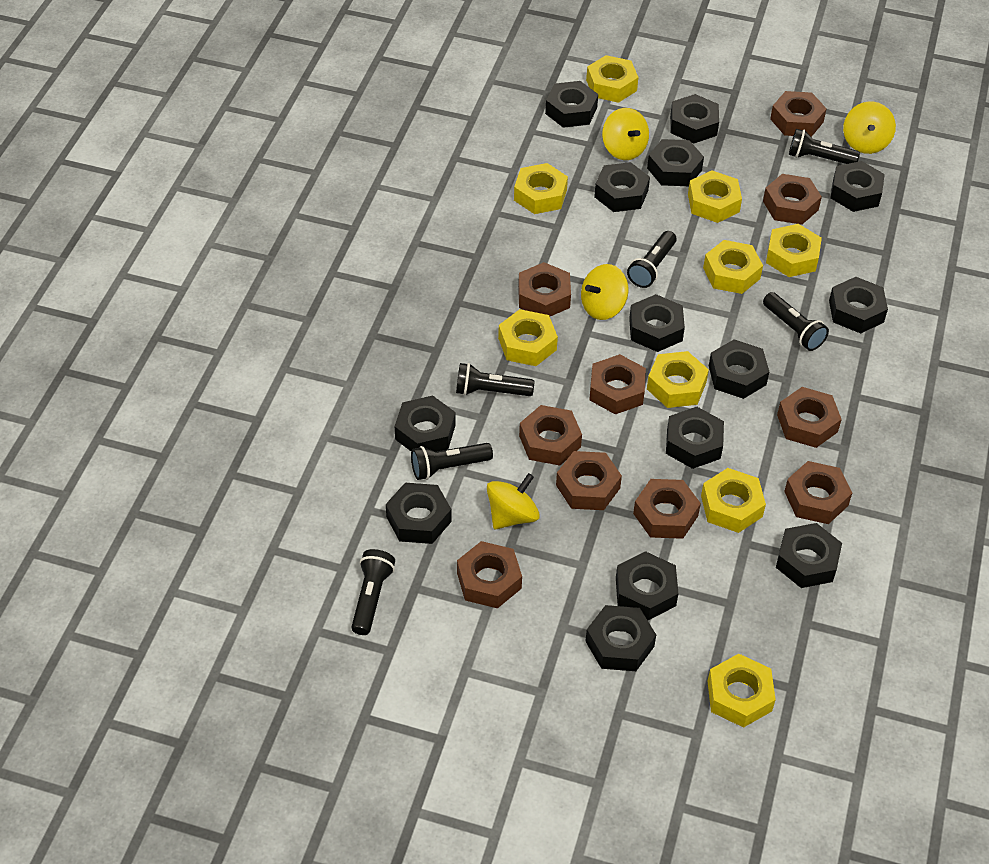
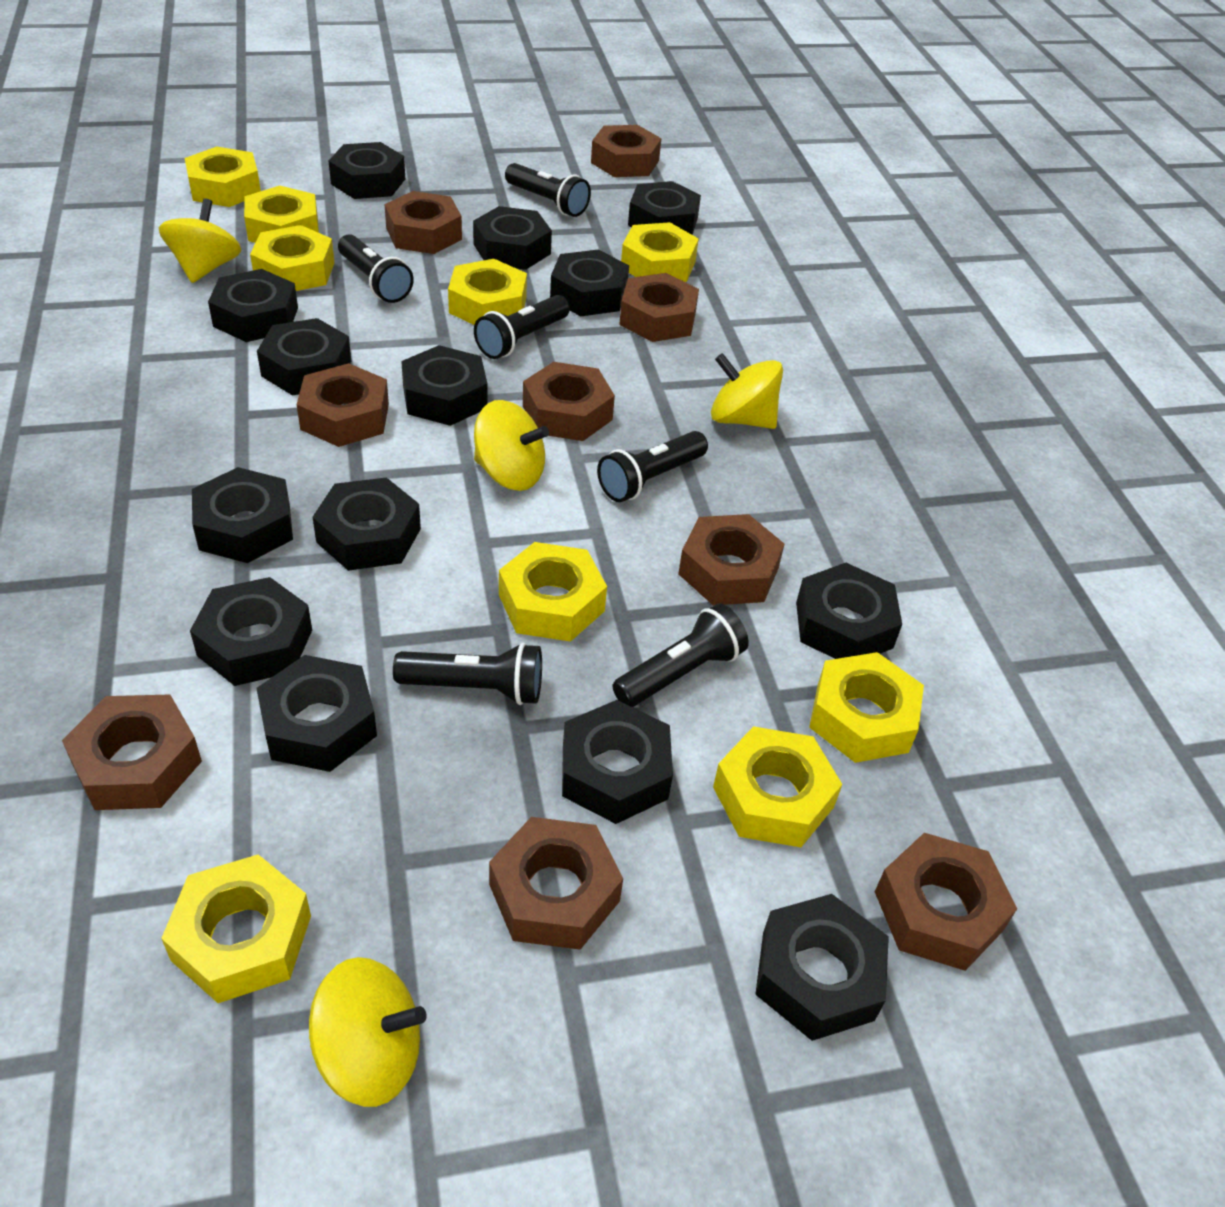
brown nut: [457,541,522,608] [518,262,571,317] [519,405,582,466] [556,451,622,510] [589,354,646,414] [633,479,701,539] [763,174,822,225] [770,91,827,137] [777,387,842,448] [784,461,852,524] = 10 -> [62,695,202,810] [297,363,389,447] [384,191,462,254] [489,817,623,950] [523,362,615,441] [591,125,661,177] [619,273,699,342] [678,514,784,605] [875,833,1017,971] = 9

